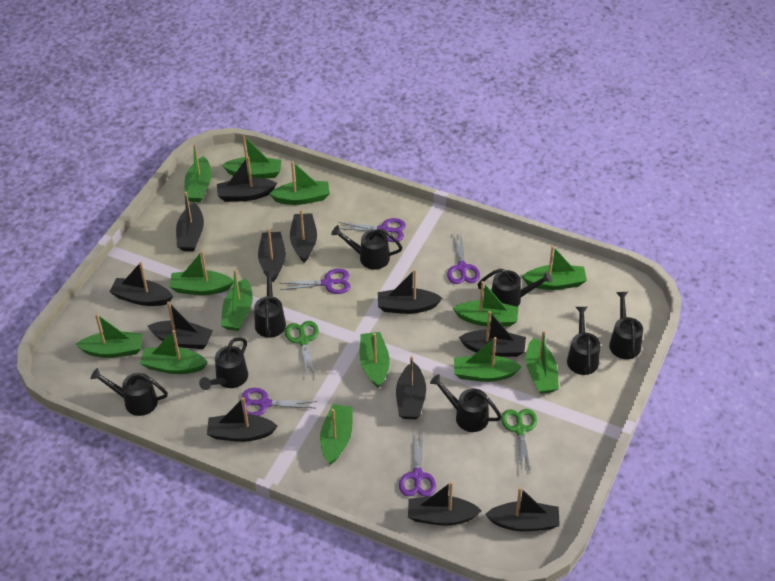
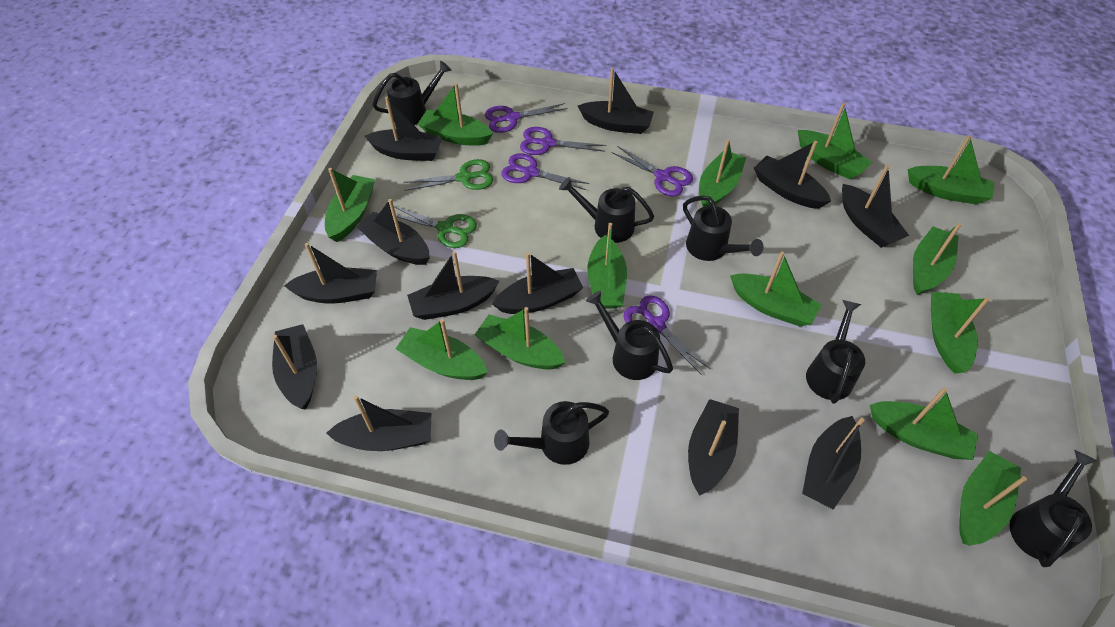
black watering can: [90,368,168,416] [199,337,248,390] [254,271,286,338] [331,225,403,270] [430,374,502,432] [478,268,552,307] [567,307,600,375] [609,292,643,359] = 8 -> [373,61,452,125] [494,401,609,465] [559,177,654,243] [586,291,673,380] [683,195,763,261] [806,300,865,404] [1009,450,1097,567] = 7

